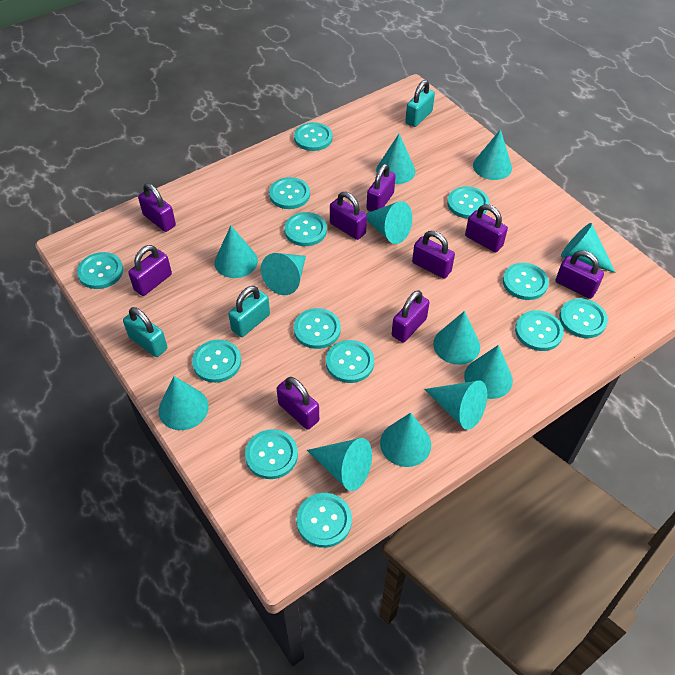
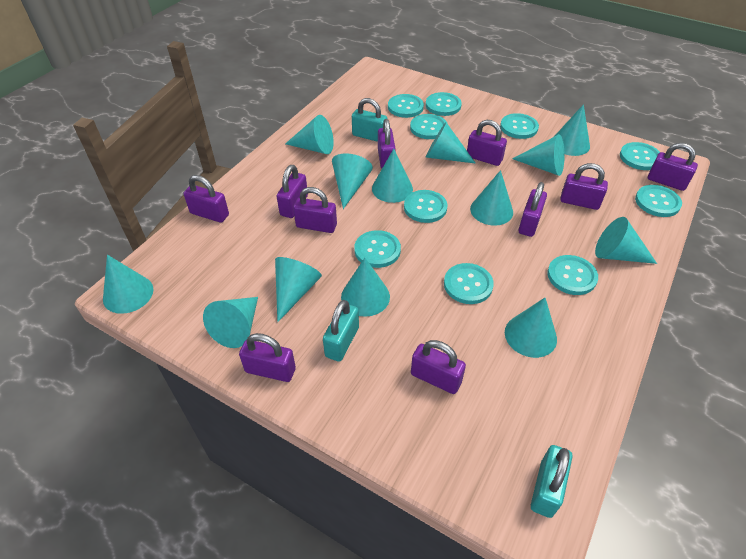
purple padlock: [128,245,172,296] [138,183,176,232] [277,377,319,430] [330,192,367,240] [366,164,396,211] [392,290,430,343] [412,231,455,279] [465,204,508,252] [556,251,604,299] = 9 -> [184,175,229,223] [239,333,296,382] [277,165,308,218] [293,187,337,233] [378,119,396,169] [411,340,466,394] [467,120,507,166] [519,182,547,237] [560,163,608,210] [648,143,698,191] = 10
turquoise button: [77,252,123,289] [192,339,241,383] [245,429,298,479] [269,177,310,209] [284,212,327,246] [294,122,333,151] [294,308,341,349] [296,493,352,548] [326,340,374,383] [447,186,489,219] [503,263,549,300] [515,310,564,351] [559,298,608,338] = 13 -> [354,230,401,268] [388,94,424,118] [404,190,447,223] [410,114,447,139] [426,92,462,116] [444,263,494,304] [500,113,539,139] [547,255,598,295] [620,142,660,170] [635,185,682,217] = 10
turquoise cone: [159,376,209,430] [215,226,258,278] [261,253,306,295] [307,438,372,491] [366,201,412,244] [376,134,415,184] [380,413,431,467] [424,380,487,430] [433,311,480,365] [464,345,513,399] [473,129,512,180] [561,223,616,273] = 12 -> [103,255,153,314] [203,297,258,348] [275,257,322,322] [285,115,334,154] [332,154,373,209] [341,258,390,317] [372,149,413,203] [426,122,476,164] [470,170,513,226] [505,298,557,358] [512,134,565,176] [555,104,590,156] [595,217,657,264] = 13

